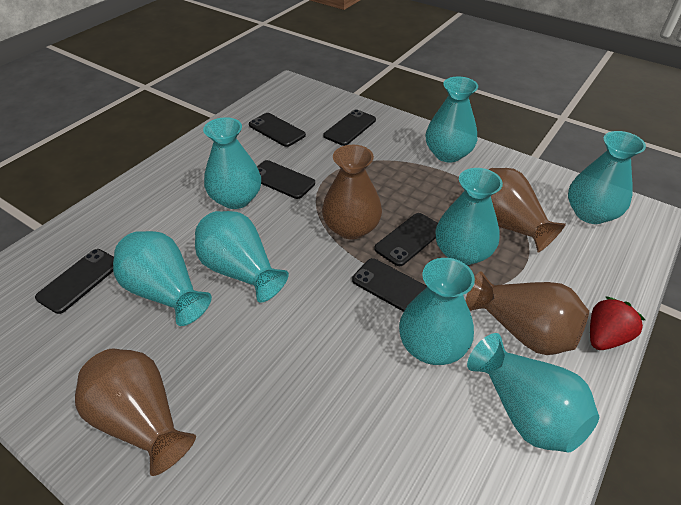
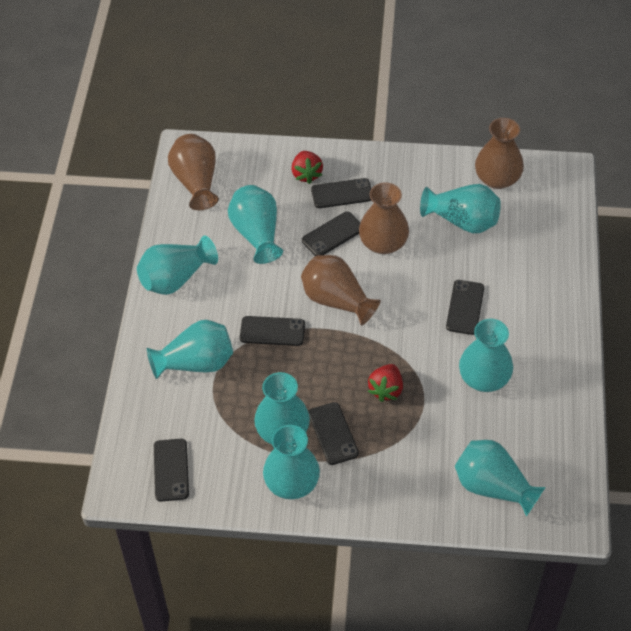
red strawberry: [590,296,645,350] = 1 -> [291,151,323,184] [368,364,403,402] = 2

